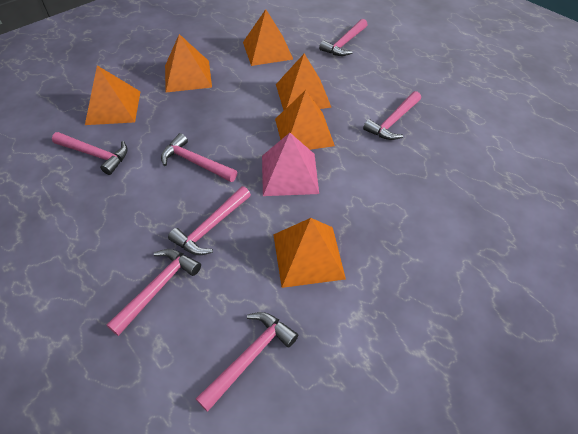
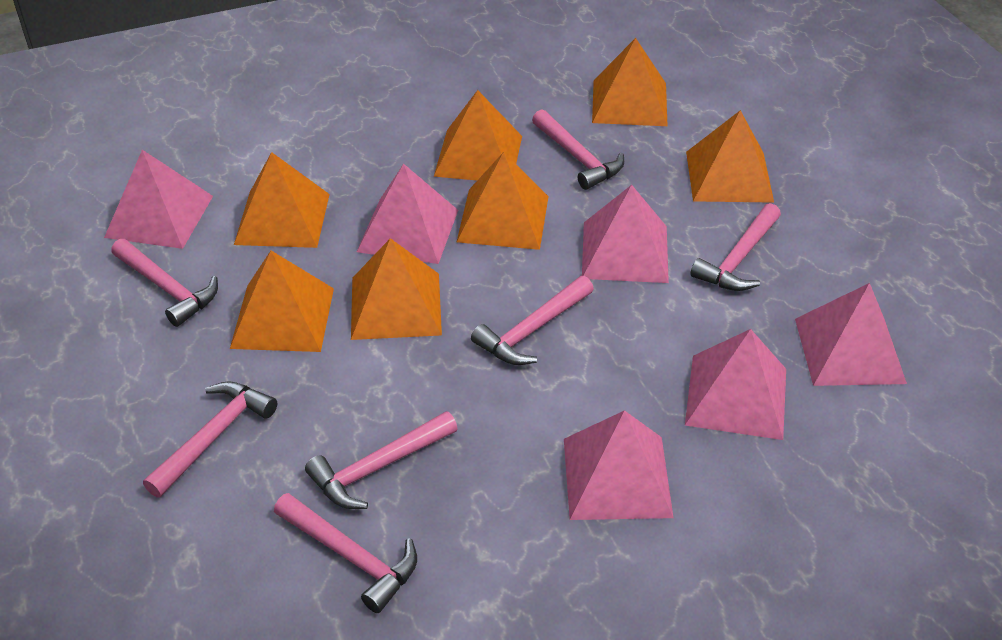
orange pyramid: [85,65,141,125] [165,34,212,92] [243,9,294,66] [273,218,346,288] [275,90,335,150] [276,54,332,110] = 6 -> [230,251,334,352] [234,152,330,248] [351,238,442,340] [434,90,522,180] [457,152,549,250] [592,38,668,126] [686,110,774,203] = 7
pink pyramid: [262,133,319,196] = 1 -> [104,150,213,249] [357,164,458,264] [564,410,674,520] [582,185,669,283] [685,329,786,440] [795,283,907,386] = 6

